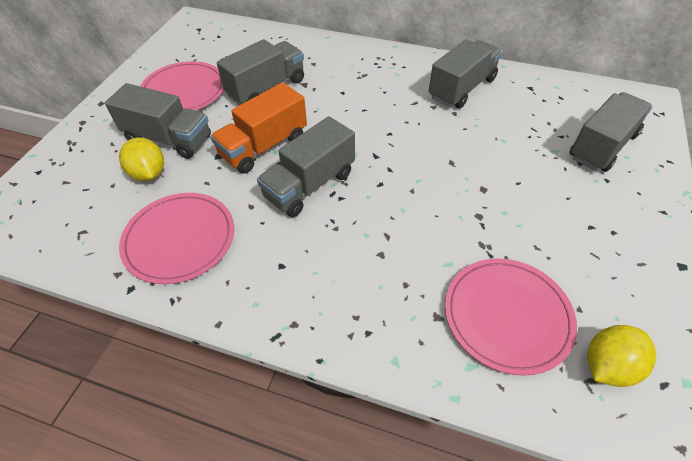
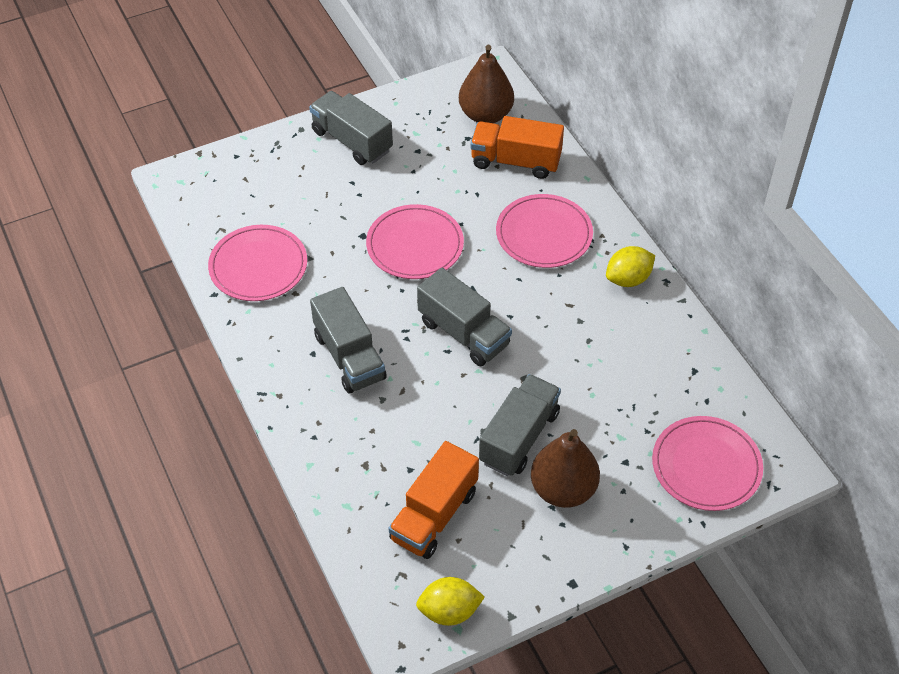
brown pear: none = 0 -> [459,45,514,123] [531,429,600,508] = 2
grey truck: [105,83,211,159] [217,39,304,105] [257,116,355,217] [429,39,502,108] [570,92,653,172] = 5 -> [309,91,393,165] [310,287,387,394] [417,268,512,366] [479,374,561,476] = 4
orange truck: [211,82,307,174] = 1 -> [389,441,479,559] [470,116,564,179] = 2
pink plate: [119,193,234,284] [140,61,224,110] [445,258,577,376] = 3 -> [208,225,307,301] [366,204,464,279] [496,194,593,268] [652,416,763,511] = 4

